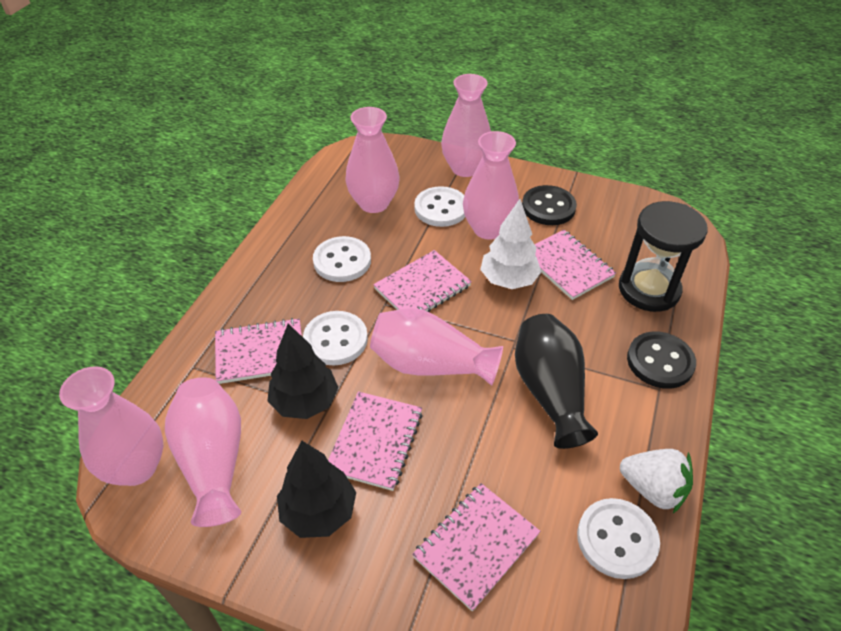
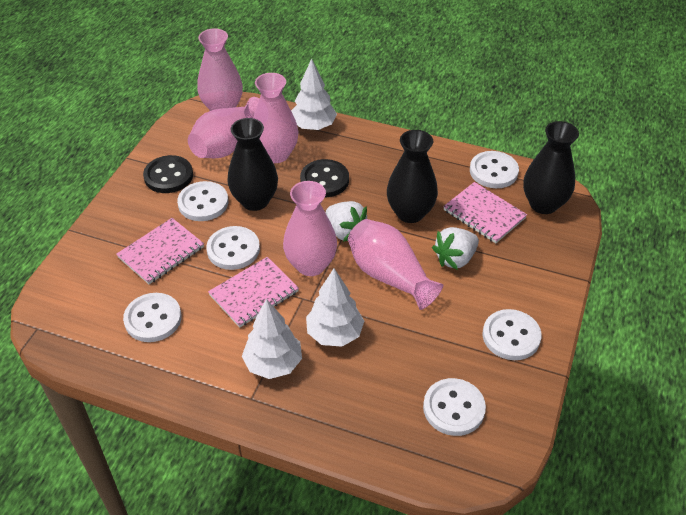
black hourglass: [619,201,708,312] = 1 -> none = 0
black tree: [268,324,339,419] [277,441,356,538] = 2 -> none = 0
black vase: [515,314,598,449] = 1 -> [227,118,278,211] [387,130,438,223] [523,121,579,214] = 3
pink notebook: [215,318,302,384] [328,391,423,491] [373,250,472,312] [412,483,541,612] [535,230,616,300] = 5 -> [116,218,204,284] [208,257,299,328] [443,182,527,244] = 3
pink vase: [59,366,163,486] [165,377,241,527] [345,107,399,213] [370,308,503,386] [441,74,491,177] [463,131,519,240] = 6 -> [188,97,259,158] [197,28,243,111] [253,73,298,163] [283,181,337,276] [348,219,443,310] = 5
white button: [303,311,368,365] [313,236,371,282] [414,186,465,227] [577,498,660,579] = 4 -> [123,293,182,342] [177,181,228,221] [206,226,260,270] [423,378,486,436] [470,151,519,188] [483,309,542,360] = 6
white strawberry: [620,449,693,513] = 1 -> [326,201,367,242] [432,227,479,270] = 2
white tree: [480,199,542,289] = 1 -> [242,299,302,379] [291,58,337,130] [306,268,364,347] = 3

